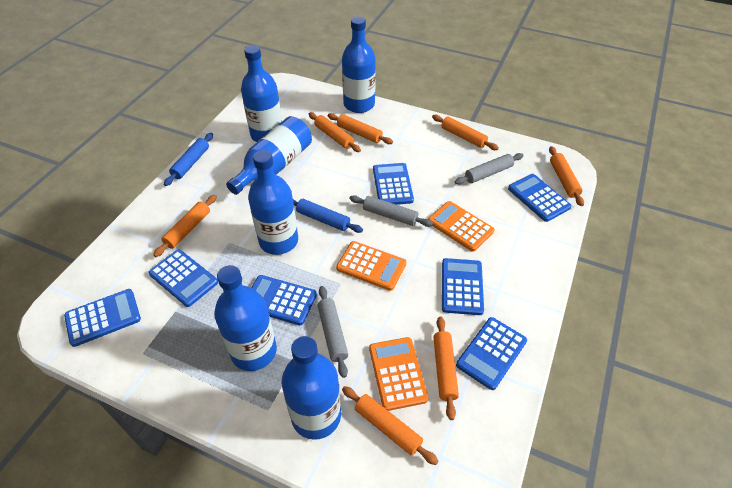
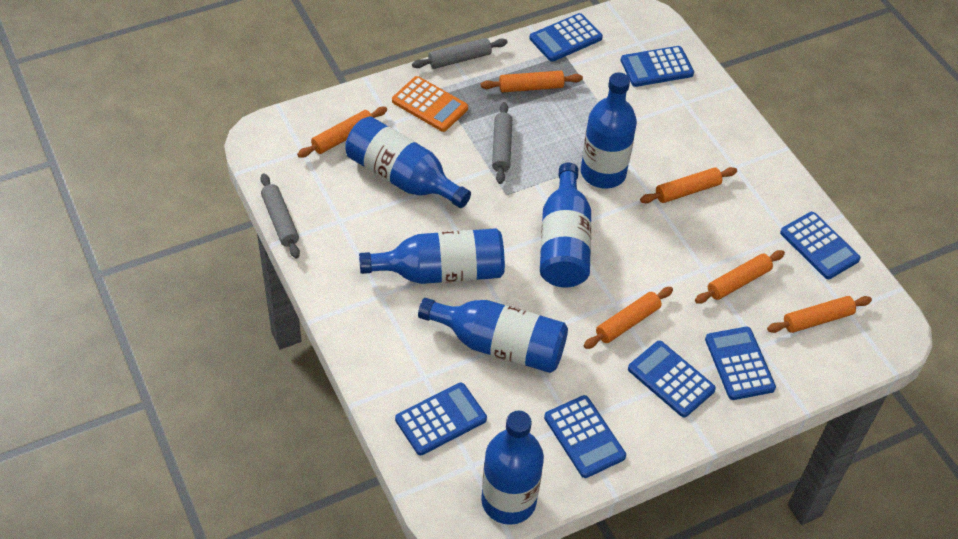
blue rolling pin: [164,133,213,186] [293,199,363,233] = 2 -> none = 0
orange calculator: [336,241,406,291] [369,337,429,411] [428,201,494,252] = 3 -> [392,76,468,132] = 1
orange rolling pin: [153,195,217,257] [309,112,361,152] [328,113,393,144] [342,386,439,465] [432,115,499,150] [433,316,459,420] [549,146,584,206] = 7 -> [297,107,387,158] [481,71,583,92] [583,287,673,349] [640,167,737,203] [695,250,785,304] [767,296,872,333] = 6

